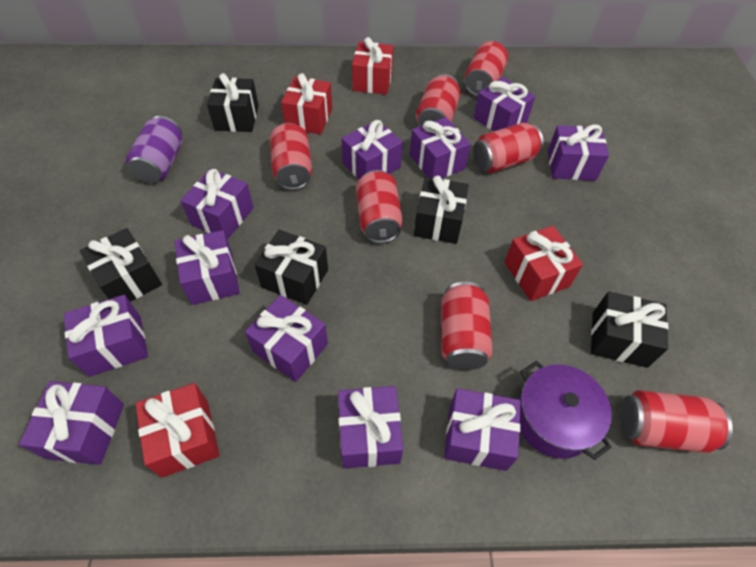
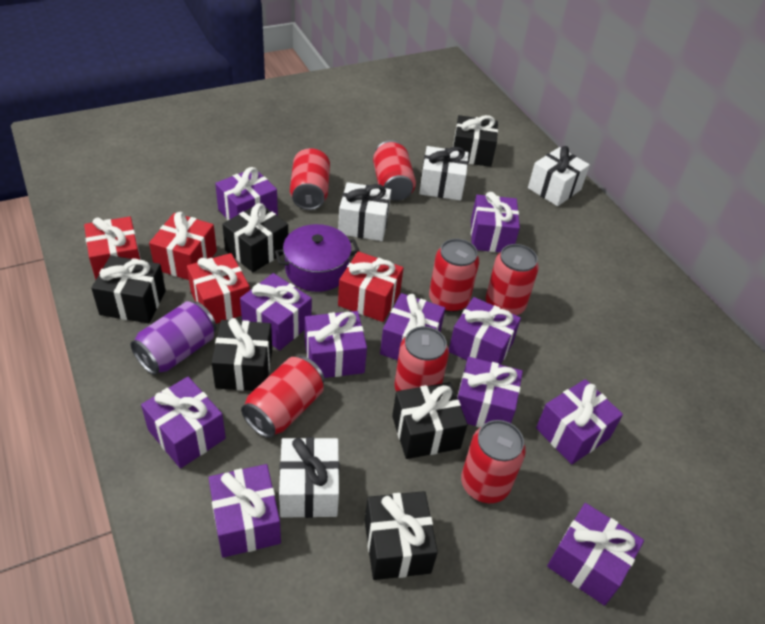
black gift: [80,228,162,302] [207,73,259,132] [254,230,328,305] [414,175,469,244] [591,291,668,368] = 5 -> [91,255,166,324] [211,318,272,391] [222,203,288,272] [365,491,438,580] [392,382,468,459] [453,115,498,167] = 6
white gift: none = 0 -> [279,437,340,518] [338,182,391,241] [419,146,469,201] [528,146,590,206] = 4

